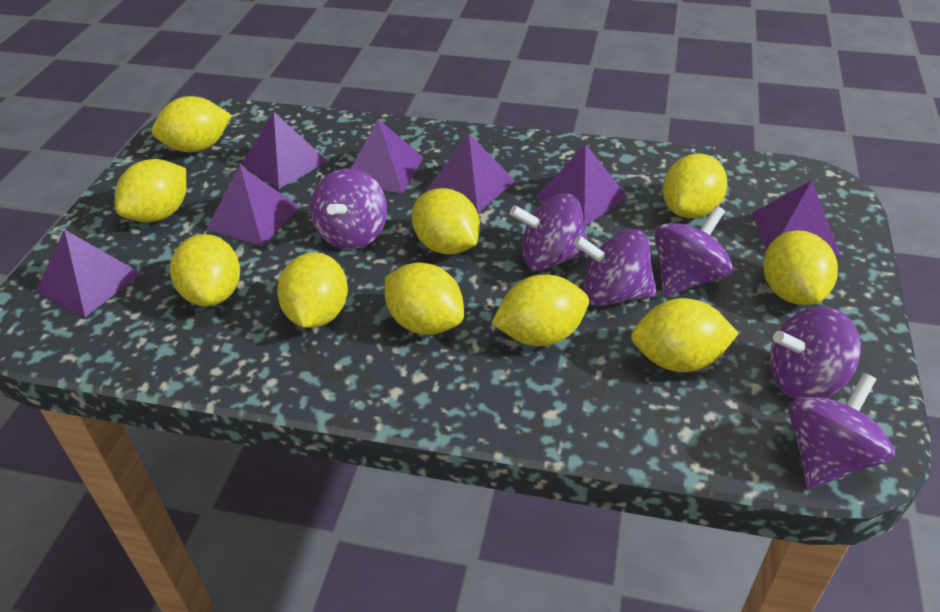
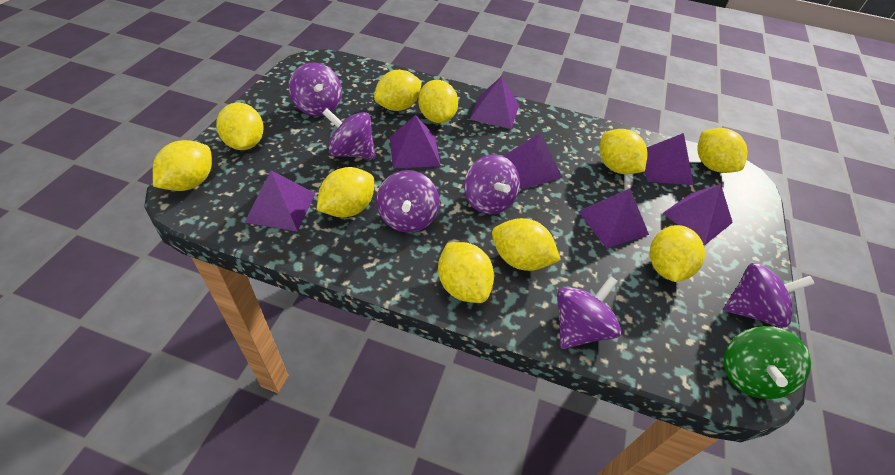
green spinning top: none = 0 -> [724,326,811,399] = 1

